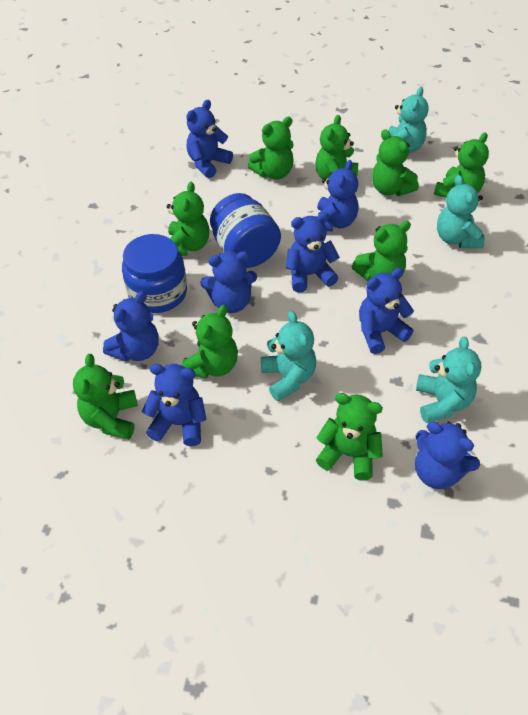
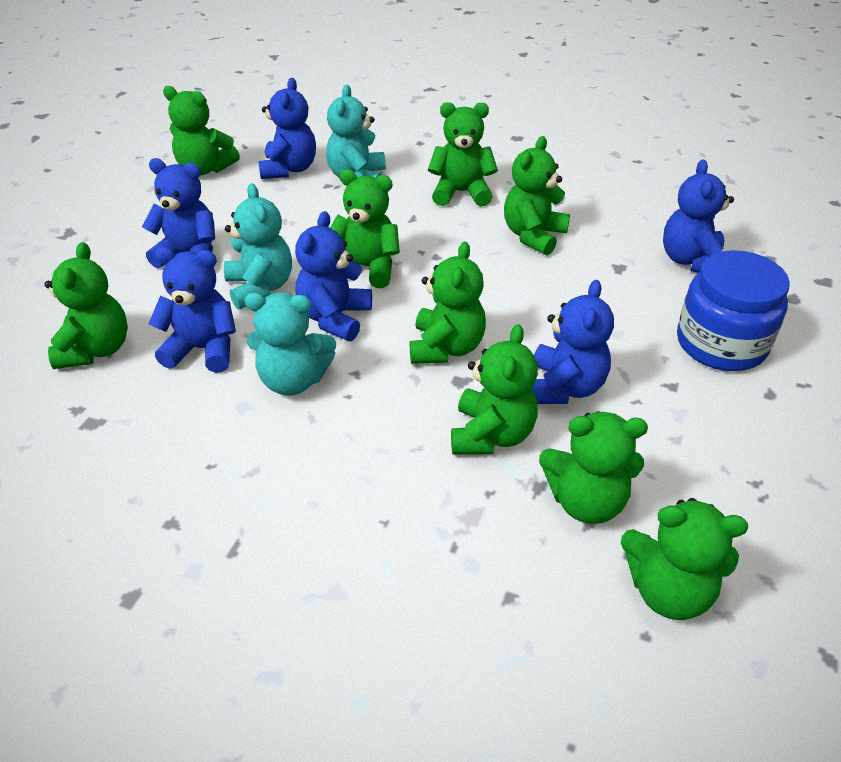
blue jar: [122,234,187,313] [210,193,281,268] = 2 -> [677,250,790,371] = 1
blue teddy bear: [103,291,159,362] [142,364,207,446] [186,100,233,178] [201,251,257,313] [286,212,340,292] [315,160,359,231] [359,268,414,354] [415,421,480,489] = 8 -> [142,158,215,269] [149,247,236,373] [259,78,316,179] [295,211,372,341] [532,280,614,404] [663,160,734,273] = 6
turquoise teddy bear: [261,311,316,401] [388,87,428,153] [416,337,481,423] [437,175,485,248] = 4 -> [224,184,292,309] [245,292,336,396] [326,85,386,178] = 3

